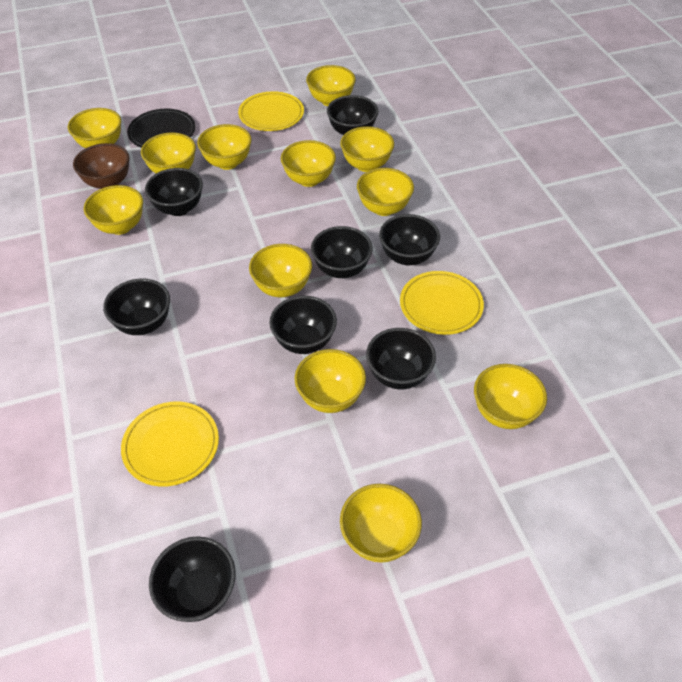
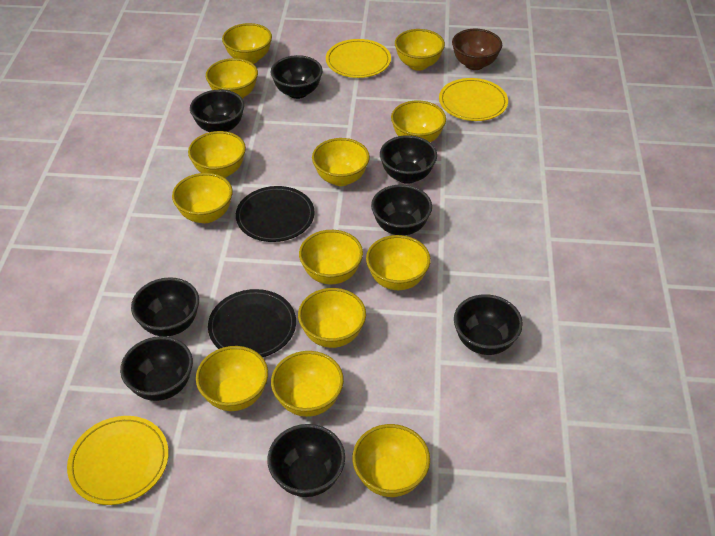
black plate: [127,109,196,148] = 1 -> [208,289,296,357] [236,186,315,242] = 2
yellow bowl: [68,108,121,148] [84,185,143,235] [141,133,196,173] [197,124,252,170] [249,244,312,297] [281,140,336,187] [294,349,366,413] [306,65,356,106] [340,126,394,172] [340,484,422,563] [357,168,414,216] [474,364,547,429] = 12 -> [172,173,233,223] [188,131,246,178] [196,346,268,411] [206,58,258,99] [222,23,272,64] [271,351,344,417] [298,288,366,348] [299,230,363,284] [312,138,370,186] [352,424,430,497] [366,235,431,290] [391,100,446,142] [395,29,445,71] = 13

